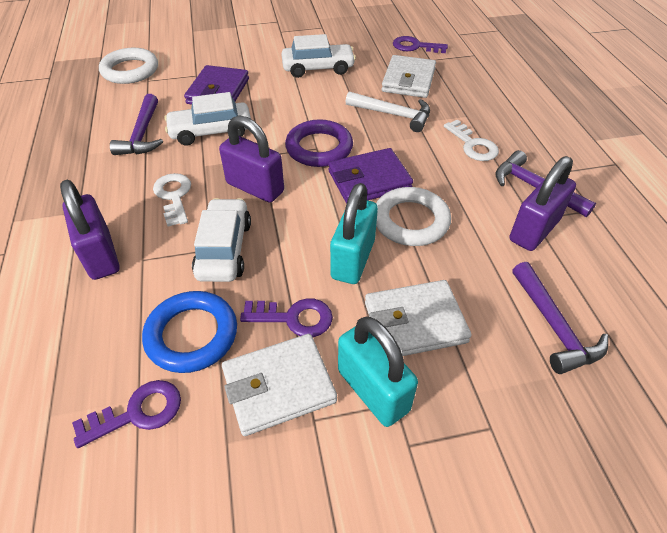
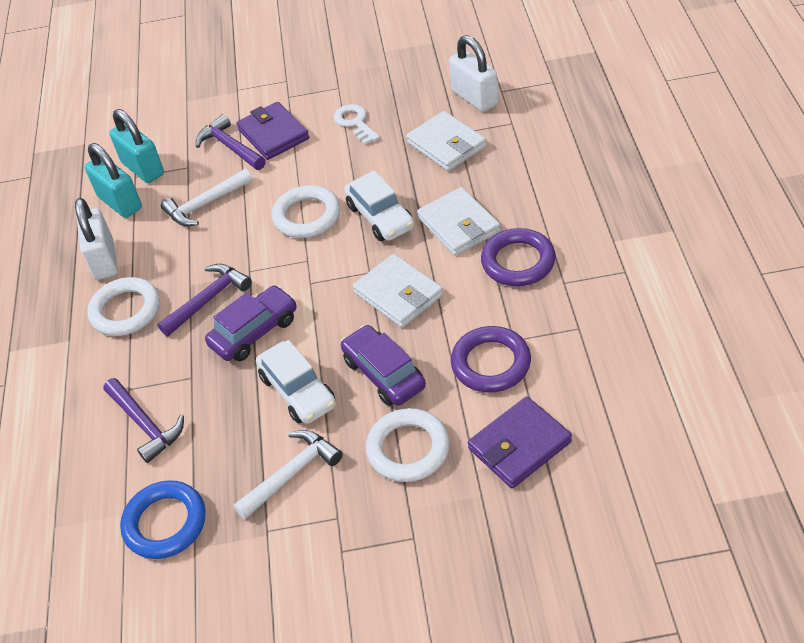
purple car: none = 0 -> [205,285,297,361] [340,325,426,406] = 2
purple key: [72,380,181,448] [240,298,333,337] [393,36,448,53] = 3 -> none = 0
purple padlock: [60,180,120,280] [219,115,284,203] [510,156,576,251] = 3 -> none = 0
purple ring: [285,119,353,167] = 1 -> [451,326,531,392] [481,228,556,286] = 2
white car: [164,92,251,145] [192,198,251,282] [281,34,356,78] = 3 -> [256,340,336,424] [344,170,414,241] = 2
white hammer: [345,91,430,132] = 1 -> [161,169,252,227] [233,430,343,519] = 2
white key: [153,173,191,226] [444,120,499,161] = 2 -> [334,104,380,145] = 1
white padlock: none = 0 -> [75,198,118,280] [449,35,499,112] = 2
white ring: [99,48,158,84] [376,187,451,246] = 2 -> [87,277,160,336] [272,185,340,238] [366,408,450,482] = 3

